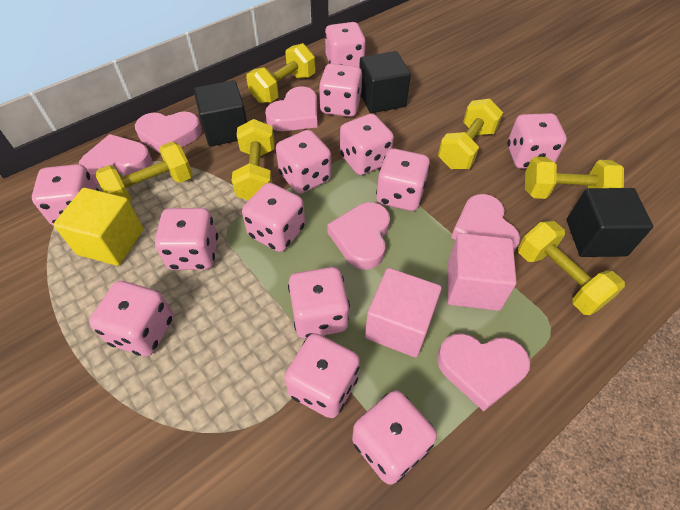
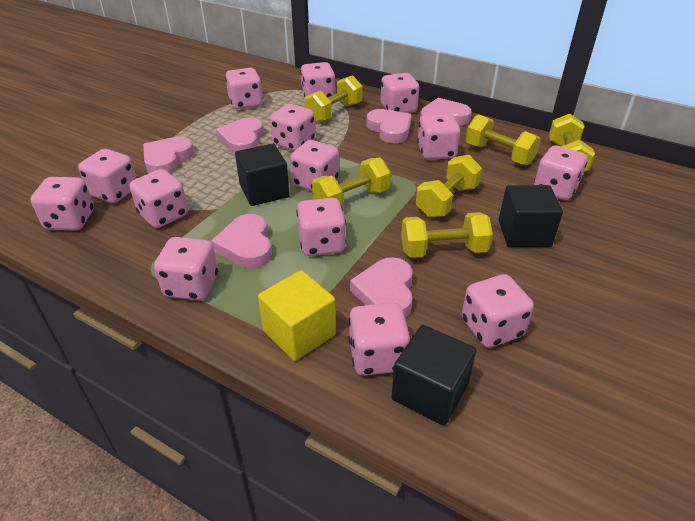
pink cube: [365,268,442,358] [447,233,516,311] = 2 -> none = 0
pink dice: [32,164,99,225] [89,281,173,356] [155,208,218,270] [242,183,305,252] [276,130,331,194] [285,333,360,418] [288,267,350,338] [319,63,362,117] [325,22,366,67] [340,114,394,175] [352,390,437,485] [376,149,430,211] [507,113,567,169] = 13 -> [30,177,94,230] [78,149,137,203] [129,169,188,228] [154,237,218,301] [225,68,263,109] [270,104,315,151] [290,140,339,191] [296,198,346,256] [300,62,335,98] [349,303,411,376] [381,73,419,113] [417,113,460,160] [462,274,534,348] [534,145,587,200] = 14

